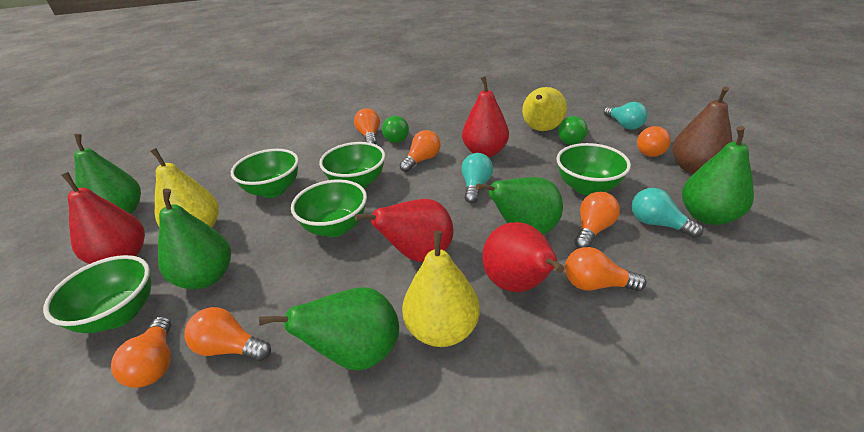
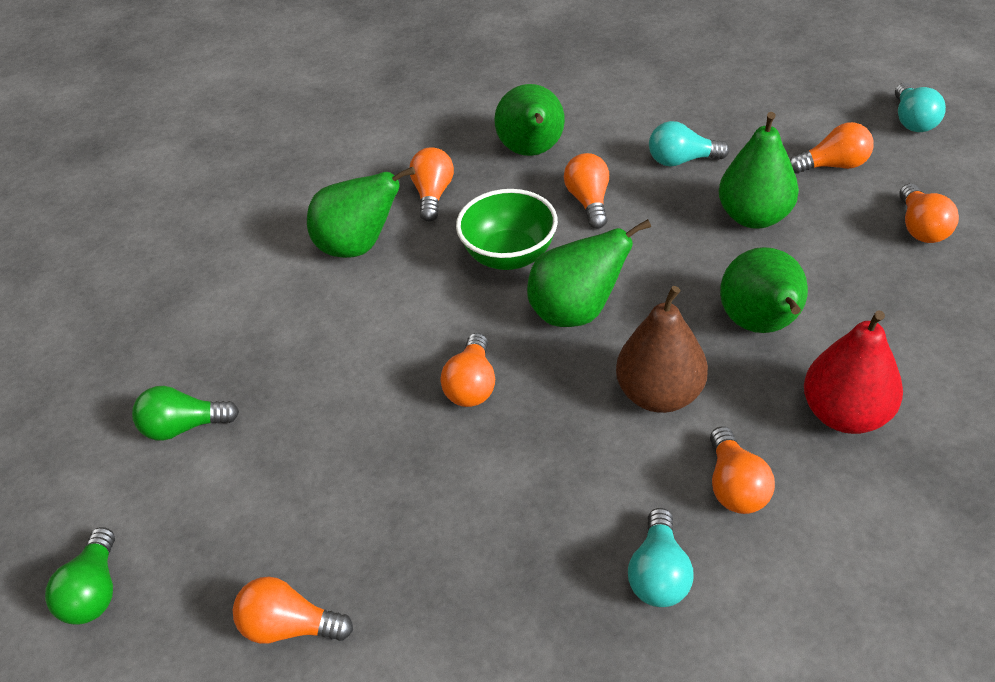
green bowl: [43,255,151,333] [231,149,299,198] [291,179,367,237] [319,142,385,188] [557,143,631,195] = 5 -> [456,189,558,270] = 1
red pear: [62,172,145,264] [355,199,454,262] [462,76,509,157] [482,222,565,292] = 4 -> [804,310,903,434] = 1
yellow pear: [150,148,219,228] [402,231,480,347] [522,87,567,131] = 3 -> none = 0

